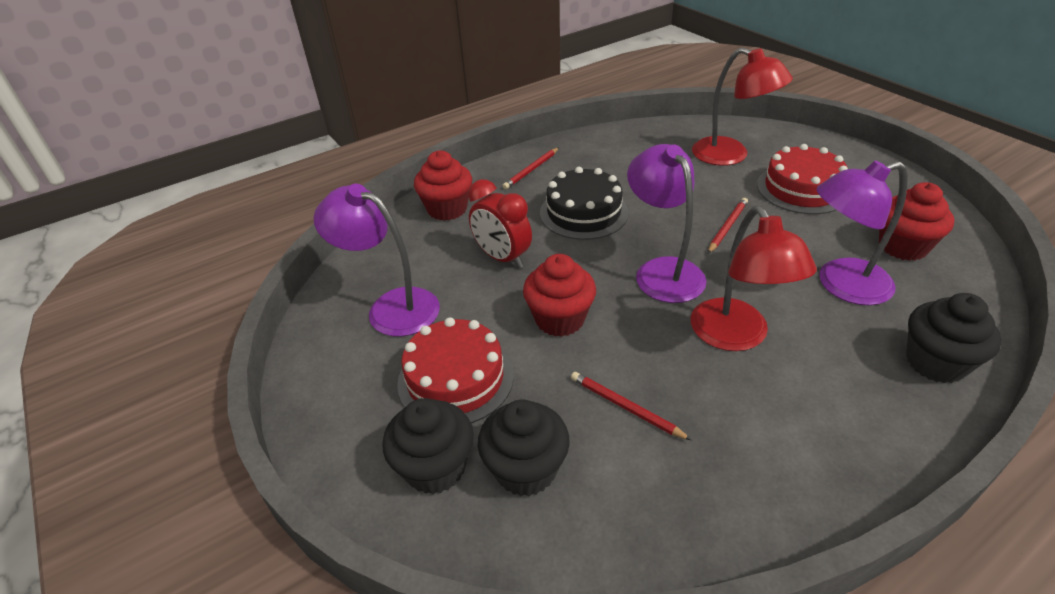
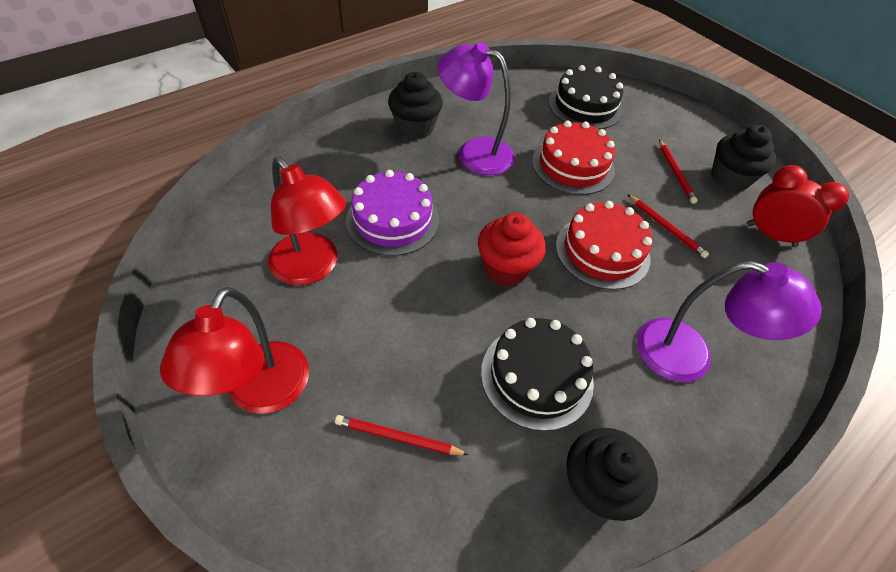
black cake: [540,167,629,240] = 1 -> [481,318,594,431] [549,65,623,129] = 2
purple cake: none = 0 -> [346,170,439,256] = 1
purple lamp: [313,184,440,337] [627,144,706,303] [817,161,908,305] = 3 -> [438,42,515,175] [637,261,822,382] = 2
red cupcake: [414,150,472,221] [523,254,596,337] [879,182,954,261] = 3 -> [478,213,546,286] = 1

